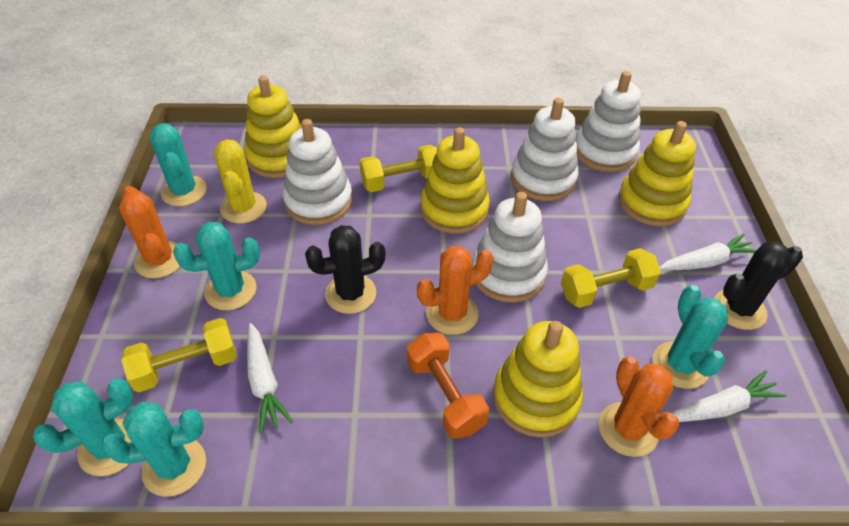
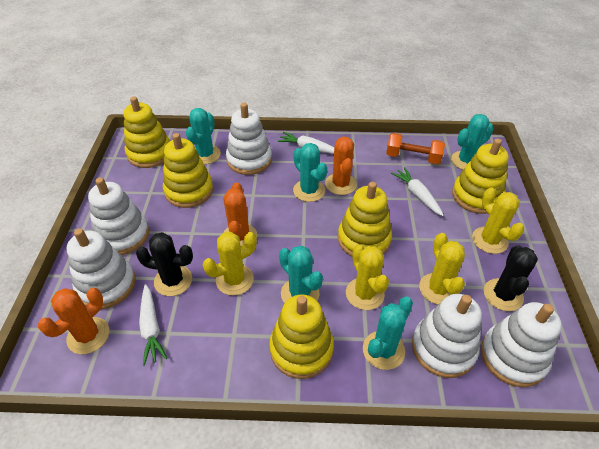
white stacking toy: [283,119,352,225] [472,192,548,303] [511,98,578,201] [576,71,641,172] = 4 -> [66,228,136,309] [88,177,149,255] [226,103,272,175] [412,294,482,378] [481,302,562,387] = 5
yellow cactus: [214,139,267,224] = 1 -> [203,232,257,295] [346,245,389,310] [419,233,465,305] [472,188,524,254] = 4
yellow dumbbell: [121,318,237,392] [359,145,437,192] [561,248,661,308] = 3 -> none = 0
yellow stacking toy: [244,76,302,178] [421,127,490,234] [493,321,583,437] [618,121,696,226] = 4 -> [123,96,170,168] [163,133,213,208] [269,295,334,379] [338,182,392,256] [452,138,509,214] = 5

